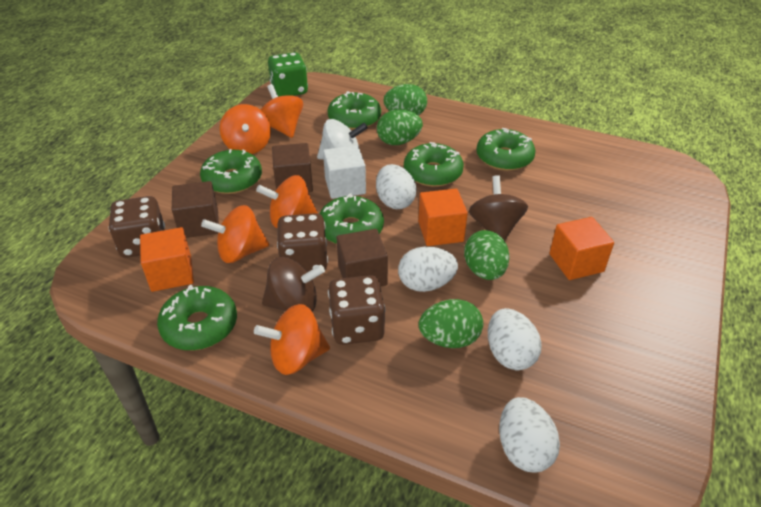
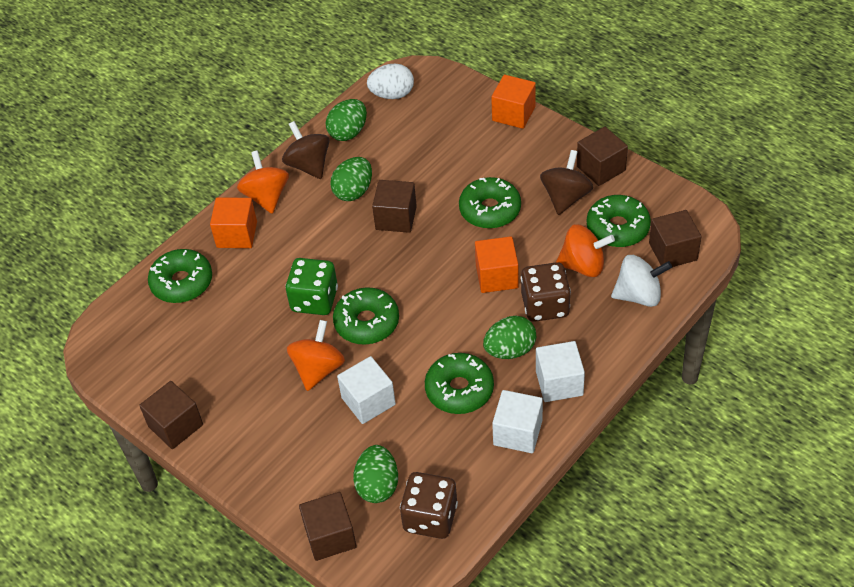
brown cube: [172,181,219,238] [272,143,313,192] [336,229,388,287] = 3 -> [139,381,203,449] [299,492,357,561] [372,180,417,233] [577,127,628,186] [649,210,701,267] = 5
brown dice: [109,196,165,258] [277,213,328,272] [328,275,385,345] = 3 -> [400,472,458,539] [521,262,571,322] = 2
green donut: [157,285,237,350] [200,149,262,194] [319,194,384,244] [327,91,381,130] [404,142,464,187] [476,128,535,171] = 6 -> [148,249,212,303] [333,287,399,345] [425,353,494,414] [459,177,521,229] [587,195,651,247] = 5
orange spinning top: [201,205,269,263] [220,104,271,154] [254,304,330,375] [256,175,318,228] [261,84,303,138] = 5 -> [237,150,289,214] [287,320,345,391] [556,224,615,277] = 3
white cube: [323,145,366,199] = 1 -> [337,356,396,424] [492,390,543,453] [536,341,585,402] = 3
white egg: [376,164,417,209] [398,246,458,292] [488,308,542,370] [499,397,560,473] = 4 -> [367,64,414,99] = 1

